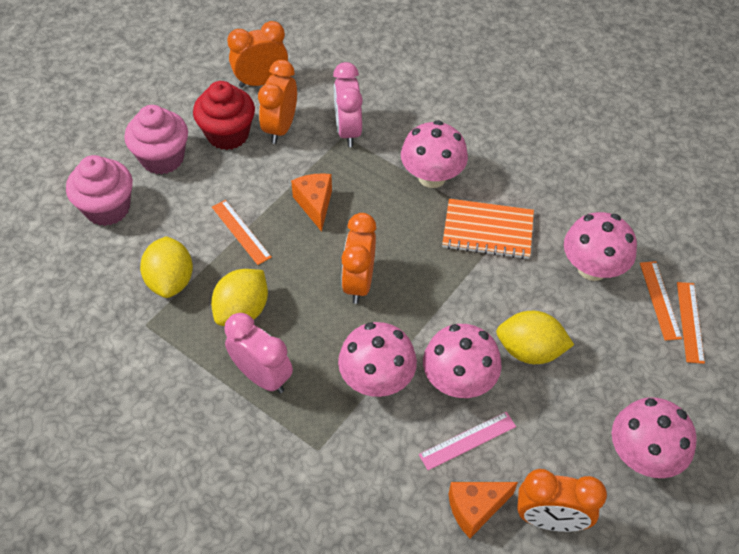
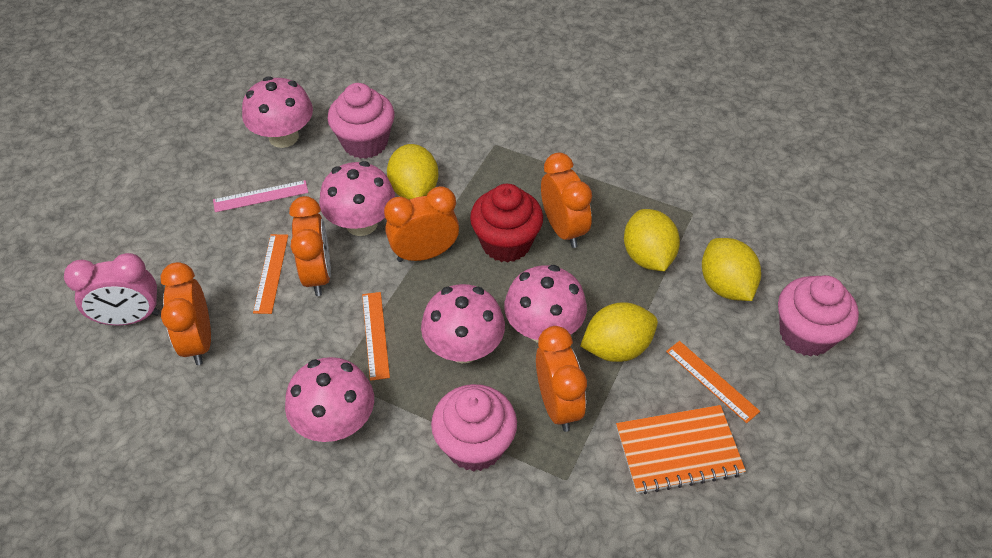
orange cheese: [291,173,332,232] [449,482,518,538] = 2 -> none = 0
orange clock: [227,21,288,88] [258,60,297,144] [341,213,376,304] [517,469,607,532] = 4 -> [161,262,211,365] [289,196,331,296] [384,186,459,262] [536,326,587,432] [541,153,592,248] = 5
pink clock: [224,313,293,393] [333,62,363,147] = 2 -> [64,253,160,325] = 1
pink cupcake: [66,155,133,226] [124,105,188,175] = 2 -> [328,83,395,159] [431,384,517,472] [778,275,859,357] = 3
yellow lemon: [140,236,193,298] [211,269,268,326] [496,311,574,364] = 3 -> [387,144,439,200] [580,302,658,362] [624,209,680,271] [702,238,761,301] = 4

